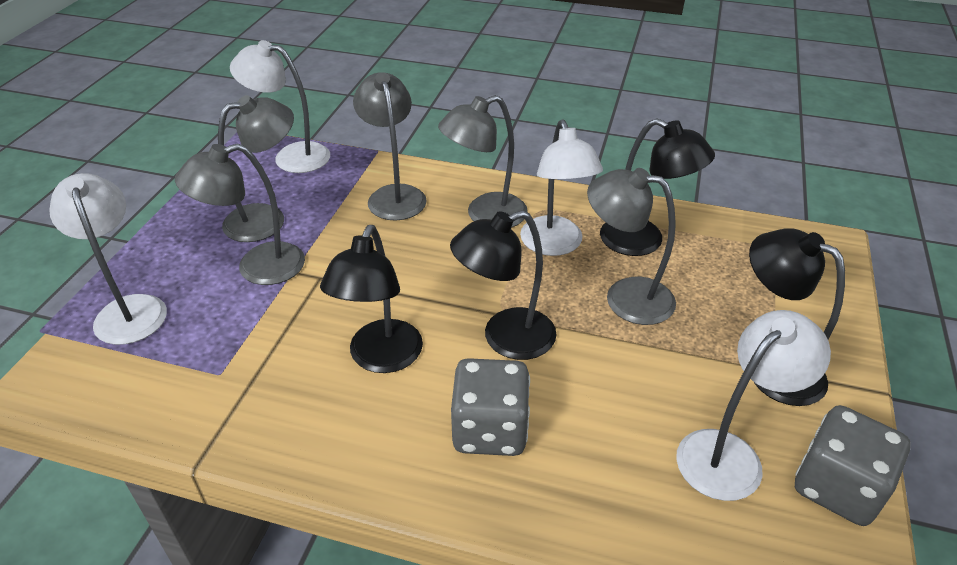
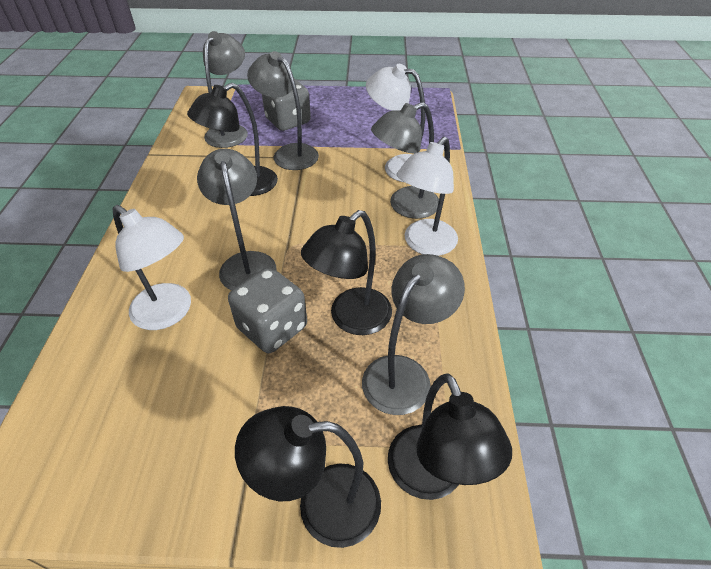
white lamp: [49,173,167,345] [230,40,330,173] [520,119,603,256] [676,310,831,501] = 4 -> [112,205,191,330] [366,64,425,182] [396,137,458,256] = 3

